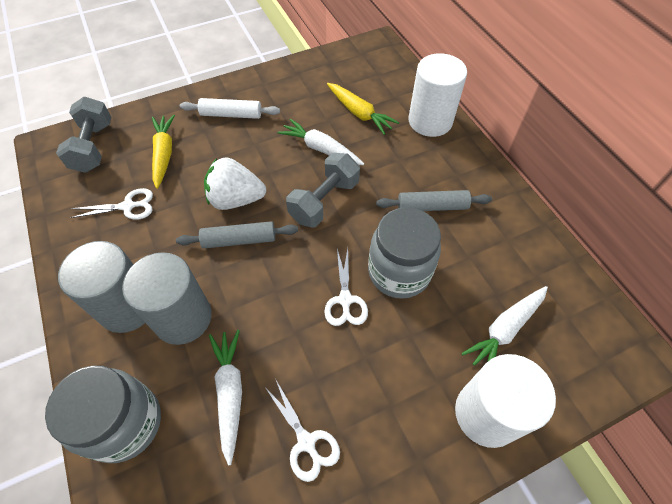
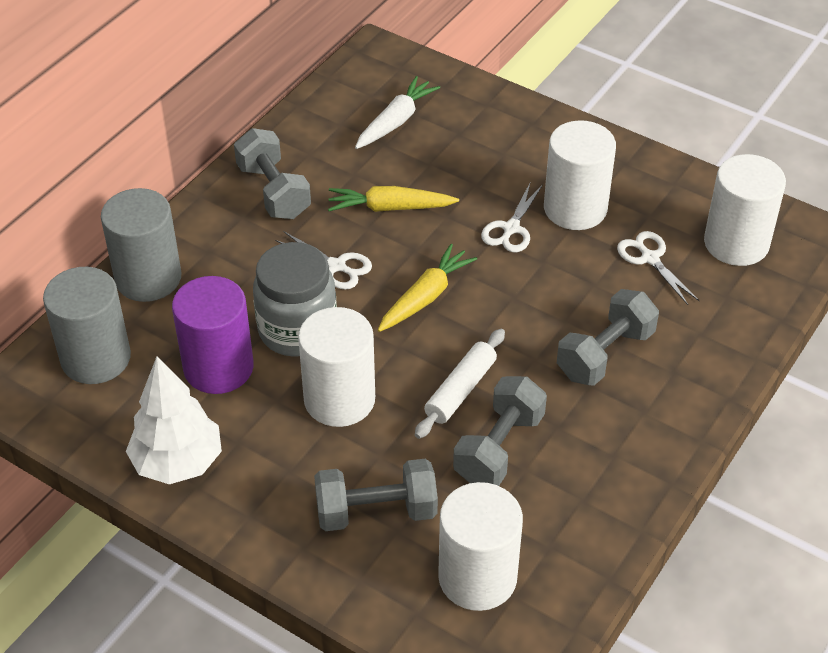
grey dumbbell: [56,97,112,173] [286,153,360,227] = 2 -> [234,128,311,219] [314,459,438,531] [453,376,547,486] [557,289,659,386] = 4
grey jar: [45,366,161,463] [368,207,441,299] = 2 -> [253,242,337,357] = 1
grey rolling pin: [176,221,298,249] [376,190,492,211] = 2 -> none = 0
purple cylinder: none = 0 -> [172,276,254,394] = 1
white carrot: [209,330,242,466] [277,119,364,165] [461,286,548,366] = 3 -> [355,76,440,149] = 1
white cylinder: [408,53,467,137] [455,354,556,448] = 2 -> [298,307,375,427] [438,482,523,611] [544,120,616,230] [704,154,786,266] = 4
white strawberry: [204,157,266,210] = 1 -> none = 0
white tree: none = 0 -> [126,356,222,484] = 1

